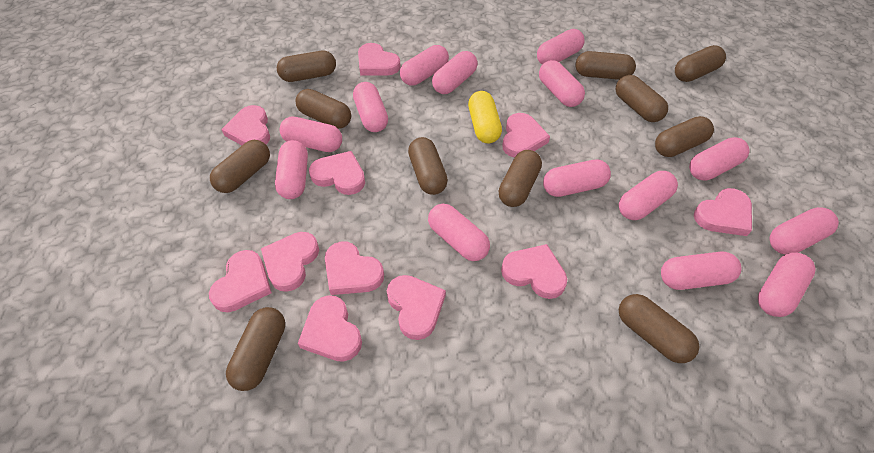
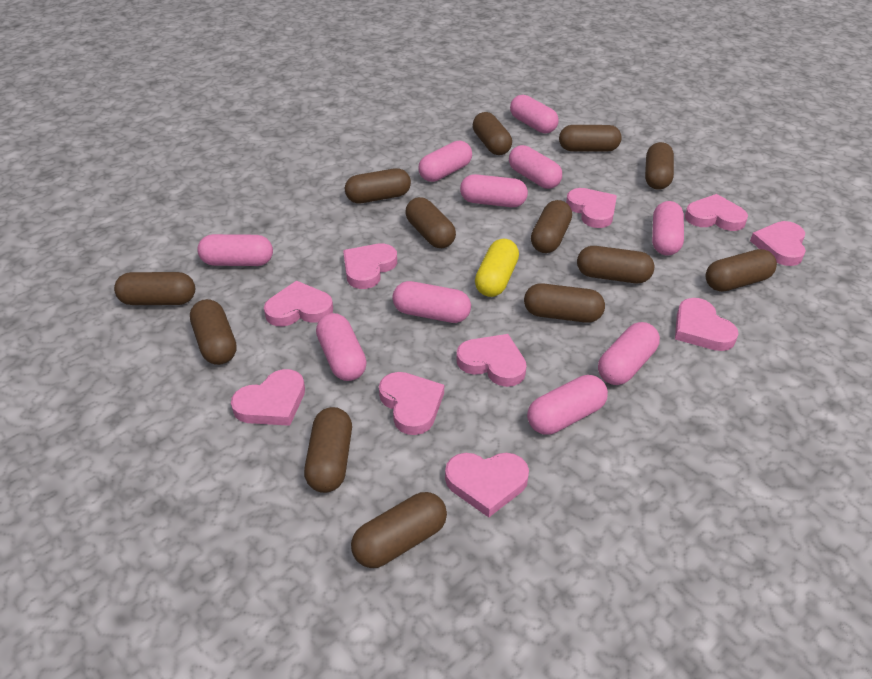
brown capsule: [210,140,270,193] [226,307,285,391] [277,51,336,82] [295,89,351,129] [408,137,448,195] [499,150,542,207] [575,51,636,80] [615,75,668,122] [619,294,699,363] [655,116,714,157] [675,45,726,82] = 11 -> [114,272,195,305] [190,299,237,365] [304,407,352,493] [345,168,411,203] [351,492,447,568] [405,197,456,248] [473,112,512,155] [524,283,605,323] [531,200,572,253] [559,125,622,152] [577,246,654,283] [645,142,674,190] [706,249,777,292] = 13
pink capsule: [275,140,308,199] [280,117,342,152] [353,82,388,132] [400,45,449,86] [428,204,490,261] [432,51,478,94] [537,29,585,65] [539,60,585,107] [543,160,611,197] [619,171,678,220] [661,252,741,290] [689,137,750,180] [758,252,816,317] [770,207,839,254] = 14 -> [197,234,273,266] [316,313,367,381] [393,281,471,323] [418,140,472,182] [460,174,528,207] [509,145,562,189] [510,95,558,133] [527,375,608,435] [598,322,660,385] [652,201,684,255] = 10
pink heart: [209,250,272,312] [221,105,270,145] [261,232,319,292] [298,295,362,362] [309,151,365,195] [325,242,384,295] [358,43,401,76] [387,275,446,340] [501,244,567,299] [502,113,550,158] [694,188,752,236] = 11 -> [231,369,305,426] [264,280,333,326] [343,243,397,289] [379,372,444,435] [445,453,529,517] [456,334,527,387] [566,188,617,228] [675,298,738,351] [685,194,748,231] [750,221,806,266] = 10

